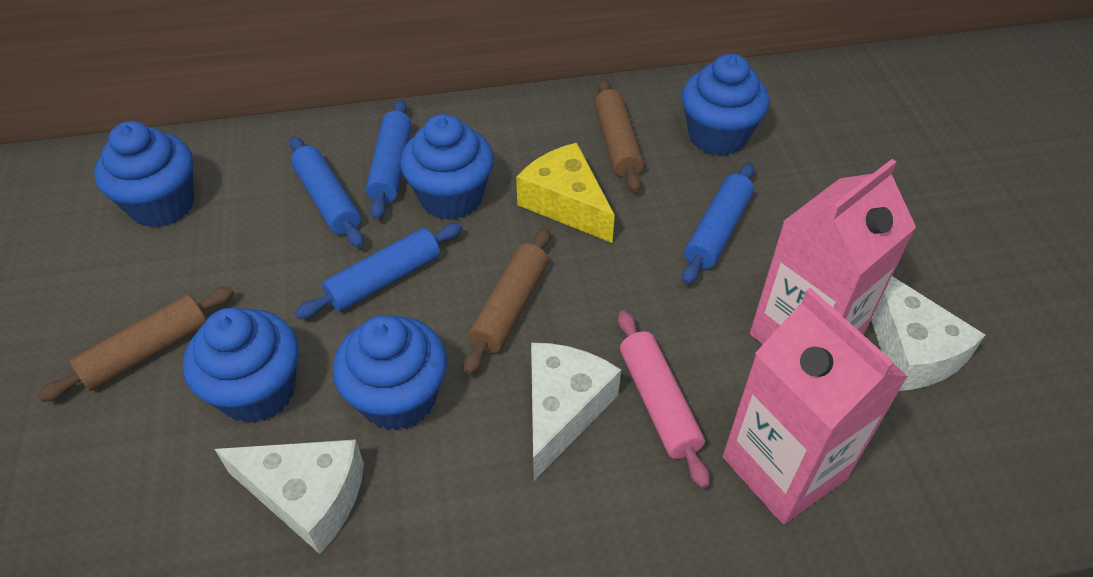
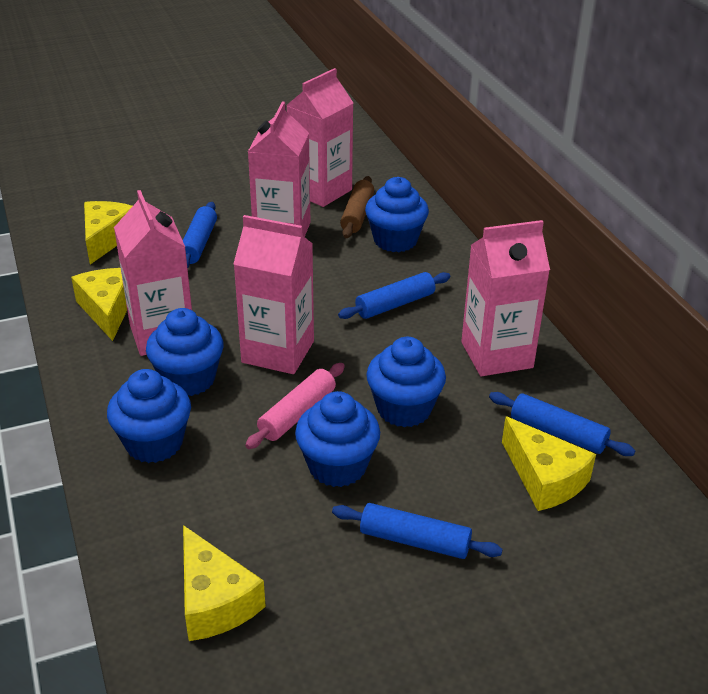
brown rolling pin: [37,286,234,402] [464,228,550,375] [594,79,644,192] = 3 -> [340,176,374,238] = 1
pink carton: [723,288,908,525] [750,159,916,345] = 2 -> [114,190,192,356] [233,215,314,374] [248,102,310,237] [287,68,353,207] [461,220,550,376] = 5
white cheese: [215,439,364,554] [531,342,621,481] [871,276,985,391] = 3 -> none = 0
yellow cheese: [516,143,615,243] = 1 -> [71,268,127,341] [84,201,132,264] [183,525,266,641] [502,417,596,511] = 4

